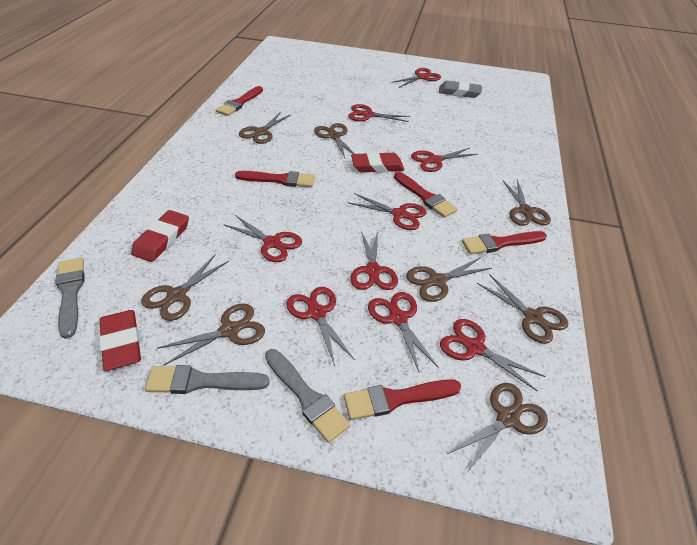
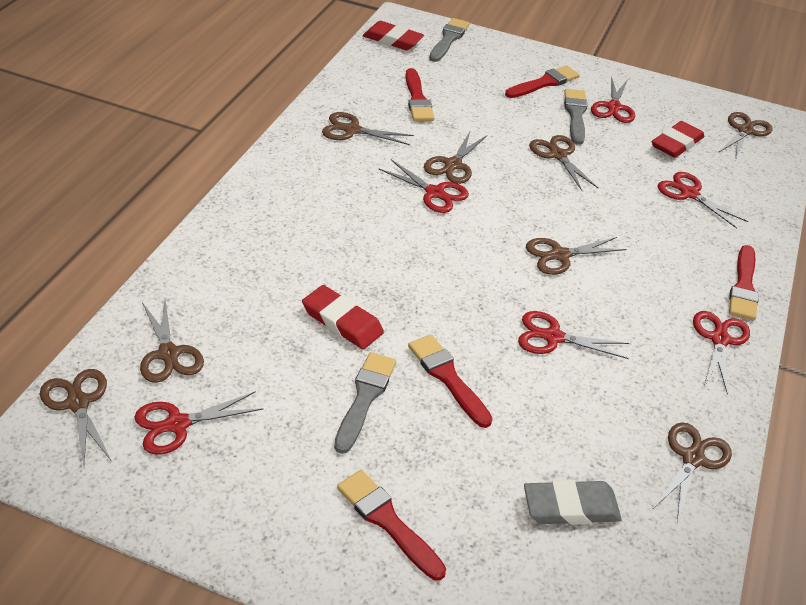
red scissors: [223,215,302,262] [286,287,355,366] [348,104,410,122] [349,193,427,230] [350,231,398,290] [368,292,439,372] [391,68,441,88] [411,148,478,172] [440,319,545,391] = 9 -> [134,391,263,455] [379,159,469,213] [518,311,629,359] [591,76,635,123] [658,172,748,228] [693,311,750,395] = 6

